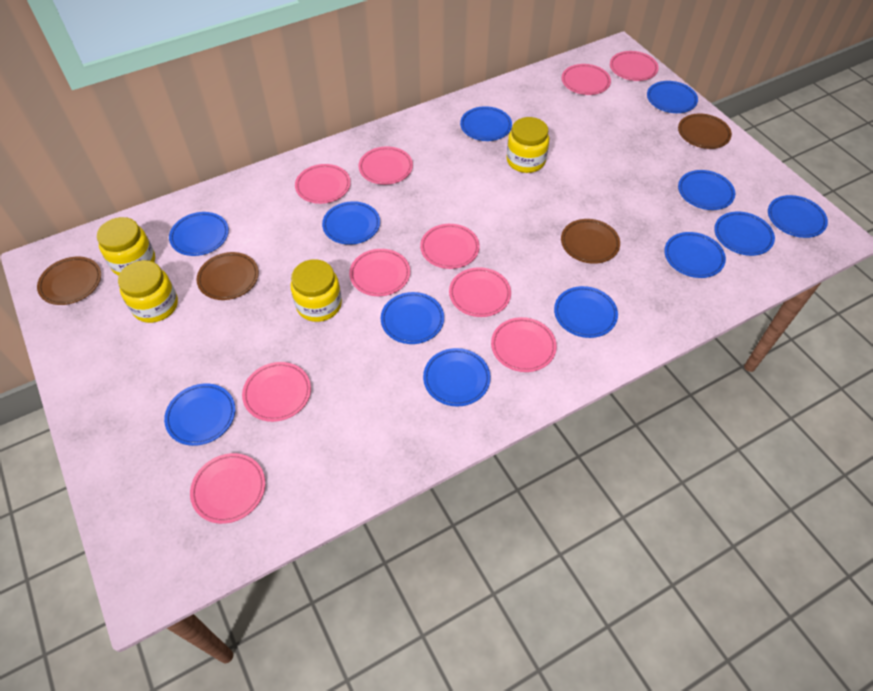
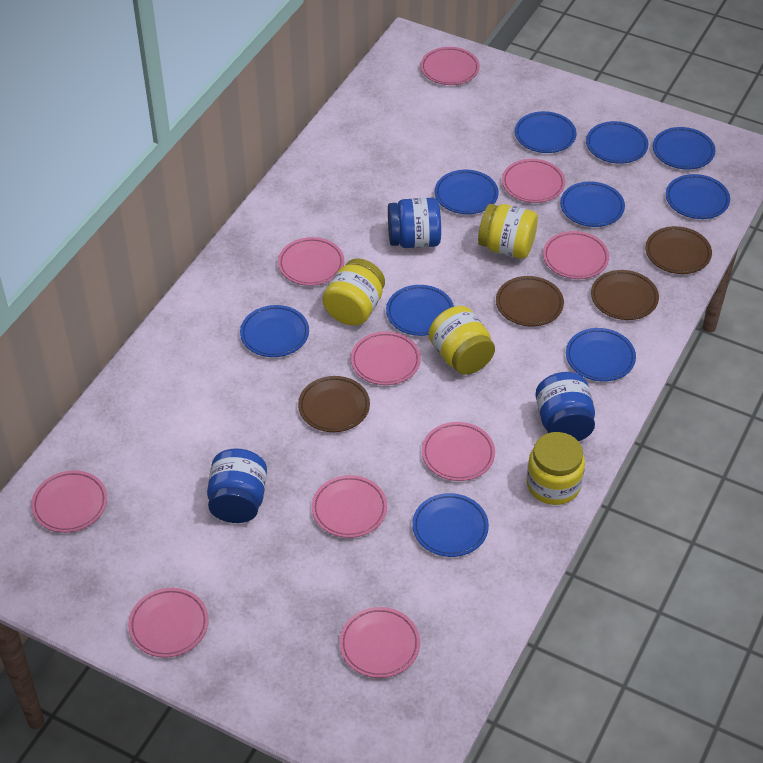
blue jar: none = 0 -> [207,448,267,523] [388,198,441,248] [535,372,595,441] = 3
blue plate: [164,383,235,446] [169,212,229,256] [322,201,380,245] [381,292,444,344] [423,348,491,406] [460,106,512,141] [554,286,618,338] [647,81,698,113] [664,232,726,278] [678,170,735,210] [714,212,775,256] [768,195,828,238] = 12 -> [240,305,309,357] [386,285,454,336] [412,493,489,557] [435,170,499,214] [515,111,576,153] [560,182,625,227] [566,328,636,381] [586,121,648,164] [653,127,715,170] [666,174,730,219] = 10

